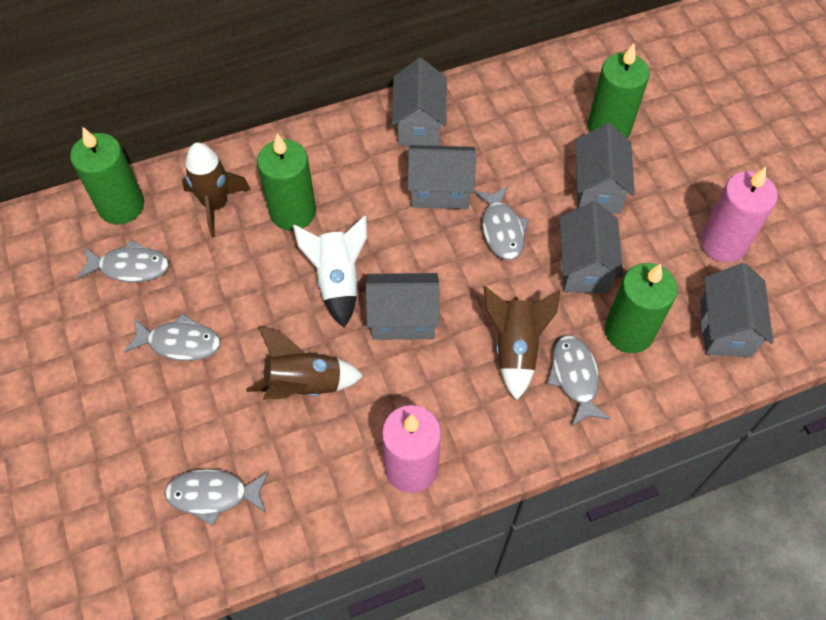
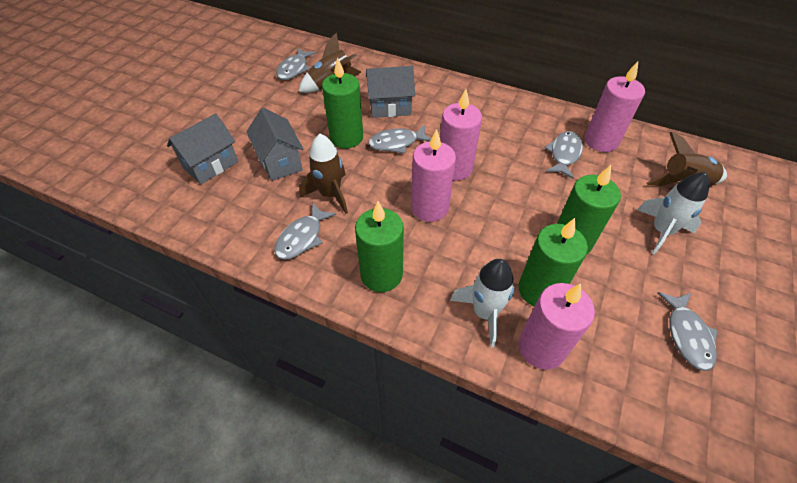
grey house: [366,273,439,340] [392,58,447,146] [408,145,476,209] [560,201,623,293] [576,123,635,214] [700,263,773,357] = 6 -> [167,113,238,184] [246,108,303,181] [366,66,415,118] = 3
pink candle: [382,405,441,493] [700,167,778,262] = 2 -> [411,129,456,222] [440,89,482,181] [519,283,595,370] [585,61,645,152] = 4
white rocket: [293,216,367,328] = 1 -> [450,259,515,347] [637,172,710,254] = 2

